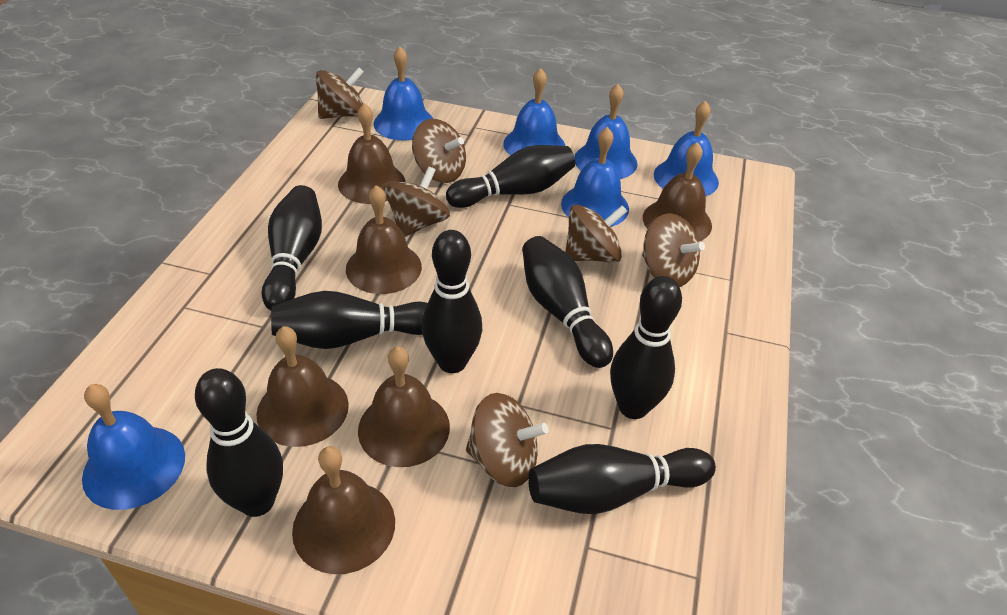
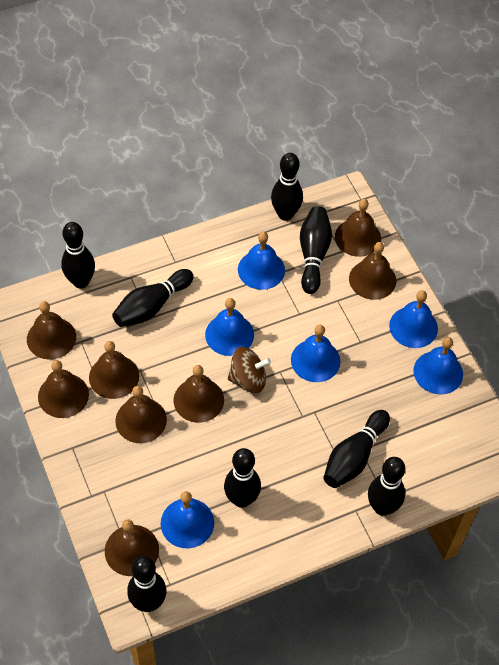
brown bell: [256,326,349,447] [292,446,395,574] [338,103,406,204] [346,185,422,294] [358,346,450,467] [643,142,712,242] = 6 -> [27,301,76,360] [38,360,89,418] [89,341,139,399] [105,519,159,576] [115,386,167,443] [174,365,224,423] [335,199,381,257] [349,242,396,300] = 8
brown spinning top: [316,67,364,119] [384,166,450,237] [412,119,466,183] [466,393,549,487] [565,205,627,263] [642,213,705,287] = 6 -> [228,347,271,393] = 1

